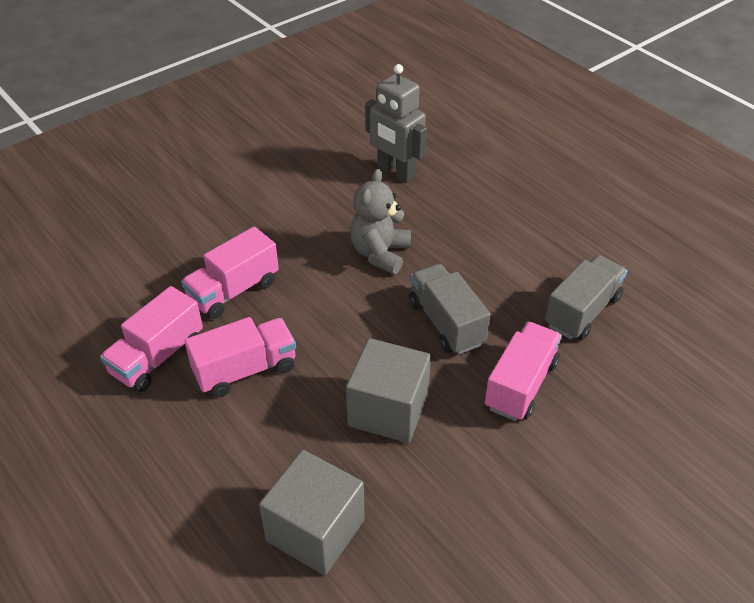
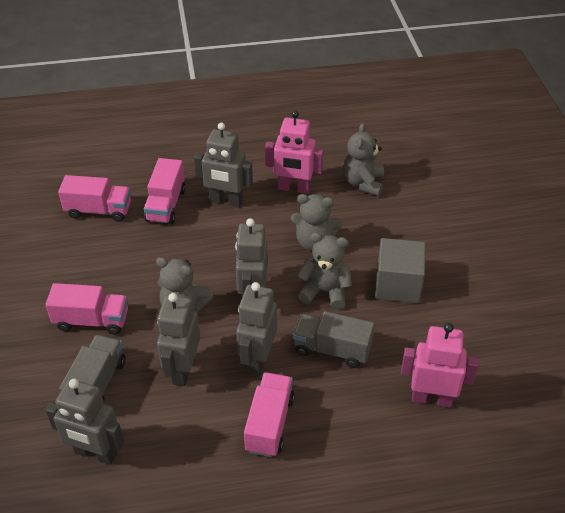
grey cube: [259,450,364,575] [346,338,431,443] = 2 -> [375,238,426,303] = 1
grey robot: [365,64,427,183] = 1 -> [46,379,124,465] [157,293,200,386] [194,123,253,207] [235,218,268,297] [236,282,277,376] = 5
grey teddy bear: [350,169,411,275] = 1 -> [156,257,213,313] [291,194,343,251] [297,233,352,310] [343,123,384,196] = 4
pink robot: none = 0 -> [265,110,324,194] [401,323,479,408] = 2

